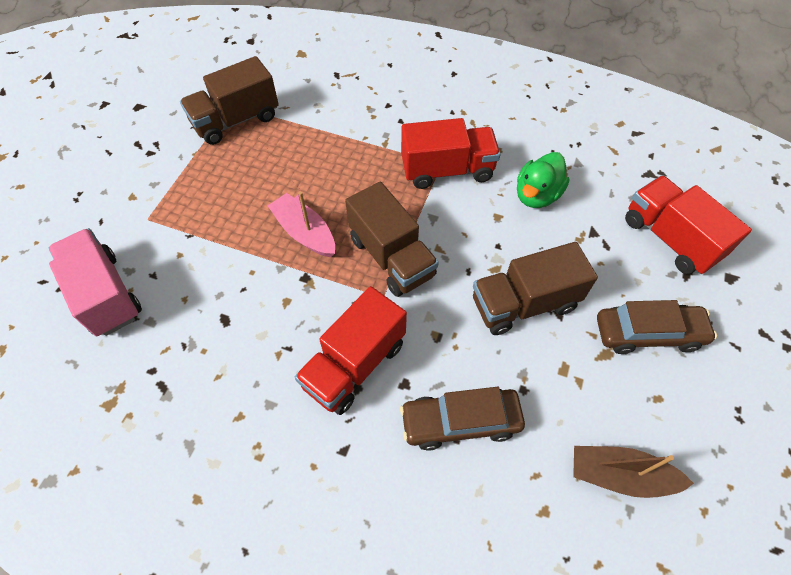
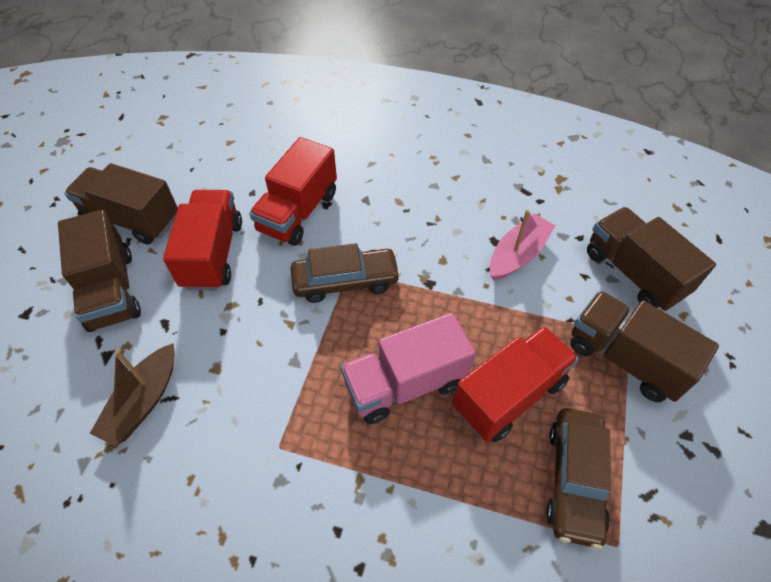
brown truck: [180,56,279,145] [345,182,439,297] [473,242,598,335] = 3 -> [58,210,141,332] [64,163,178,245] [570,291,719,402] [587,207,716,311] = 4
green duck: [517,152,569,208] = 1 -> none = 0

